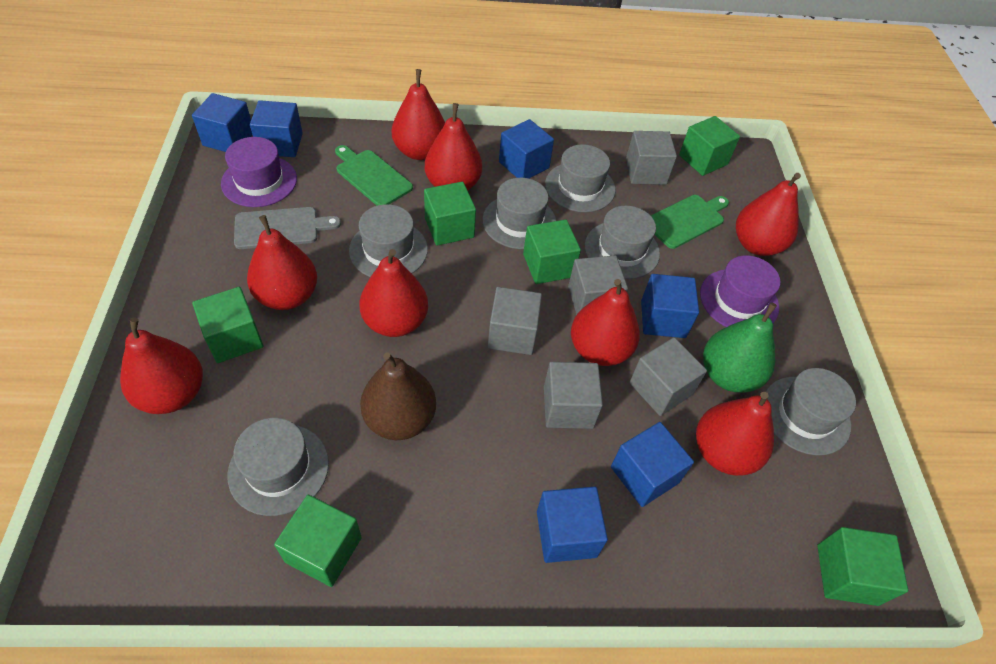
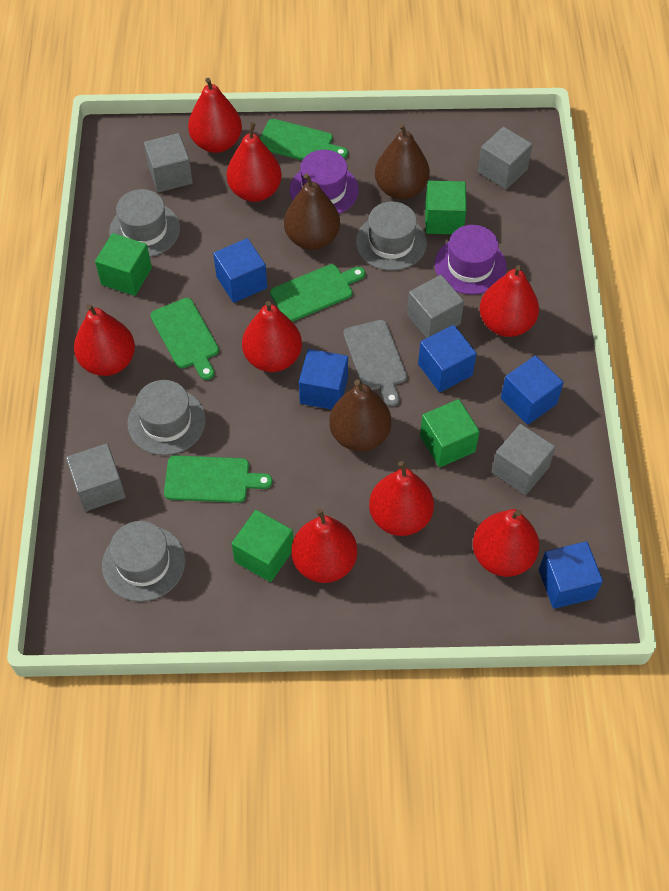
blue cube: [192,93,252,152] [250,100,303,157] [499,119,554,178] [537,487,608,563] [611,422,694,507] [641,274,699,338] = 6 -> [213,238,267,303] [299,349,348,410] [418,325,477,392] [501,356,564,425] [539,541,603,609] = 5
brown pear: [360,352,436,440] = 1 -> [284,173,340,250] [329,380,391,451] [375,123,430,199] = 3
green cube: [192,287,263,363] [274,495,362,587] [424,182,476,246] [523,220,581,284] [679,116,740,176] [817,527,908,606] = 6 -> [95,233,152,296] [232,510,293,582] [420,399,480,467] [425,181,466,234] = 4
green cutting board: [335,145,413,206] [651,195,729,249] = 2 -> [150,298,219,380] [164,455,272,503] [260,119,348,160] [270,264,365,322] = 4
green pear: [703,302,777,393] = 1 -> none = 0
grey hat: [228,418,329,516] [349,204,428,277] [482,178,556,249] [545,144,616,212] [585,206,660,279] [765,368,856,455] = 6 -> [102,521,185,602] [109,189,180,257] [128,380,206,455] [356,202,427,271] = 4

